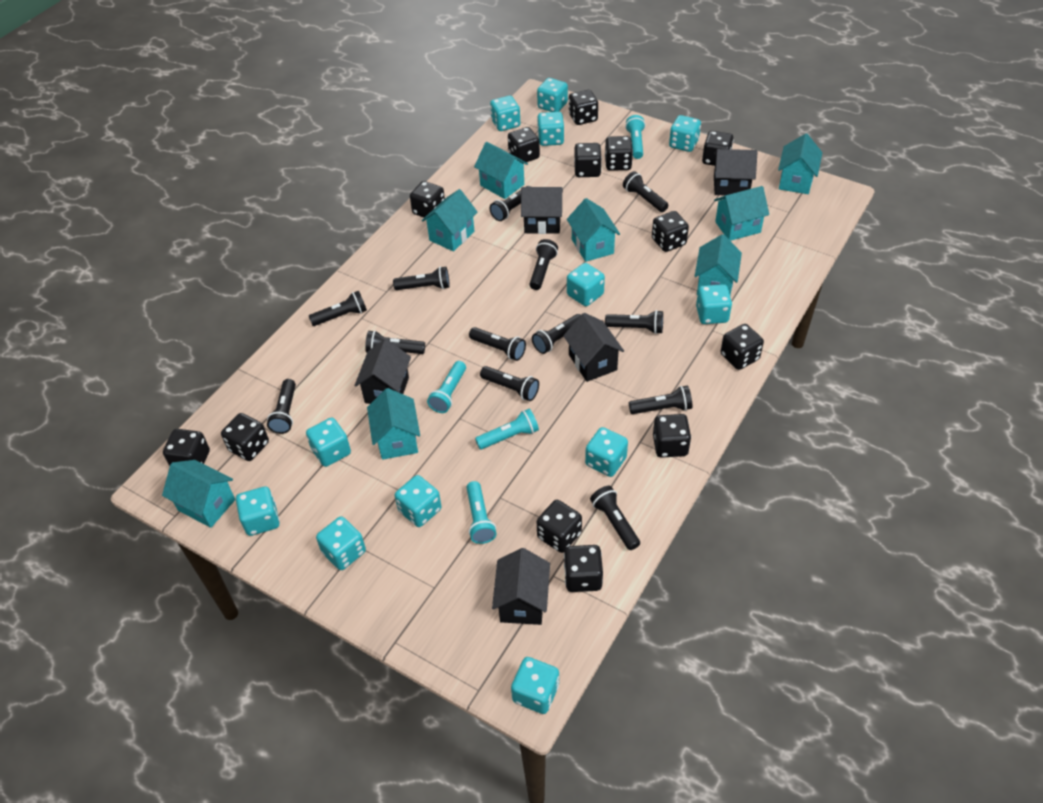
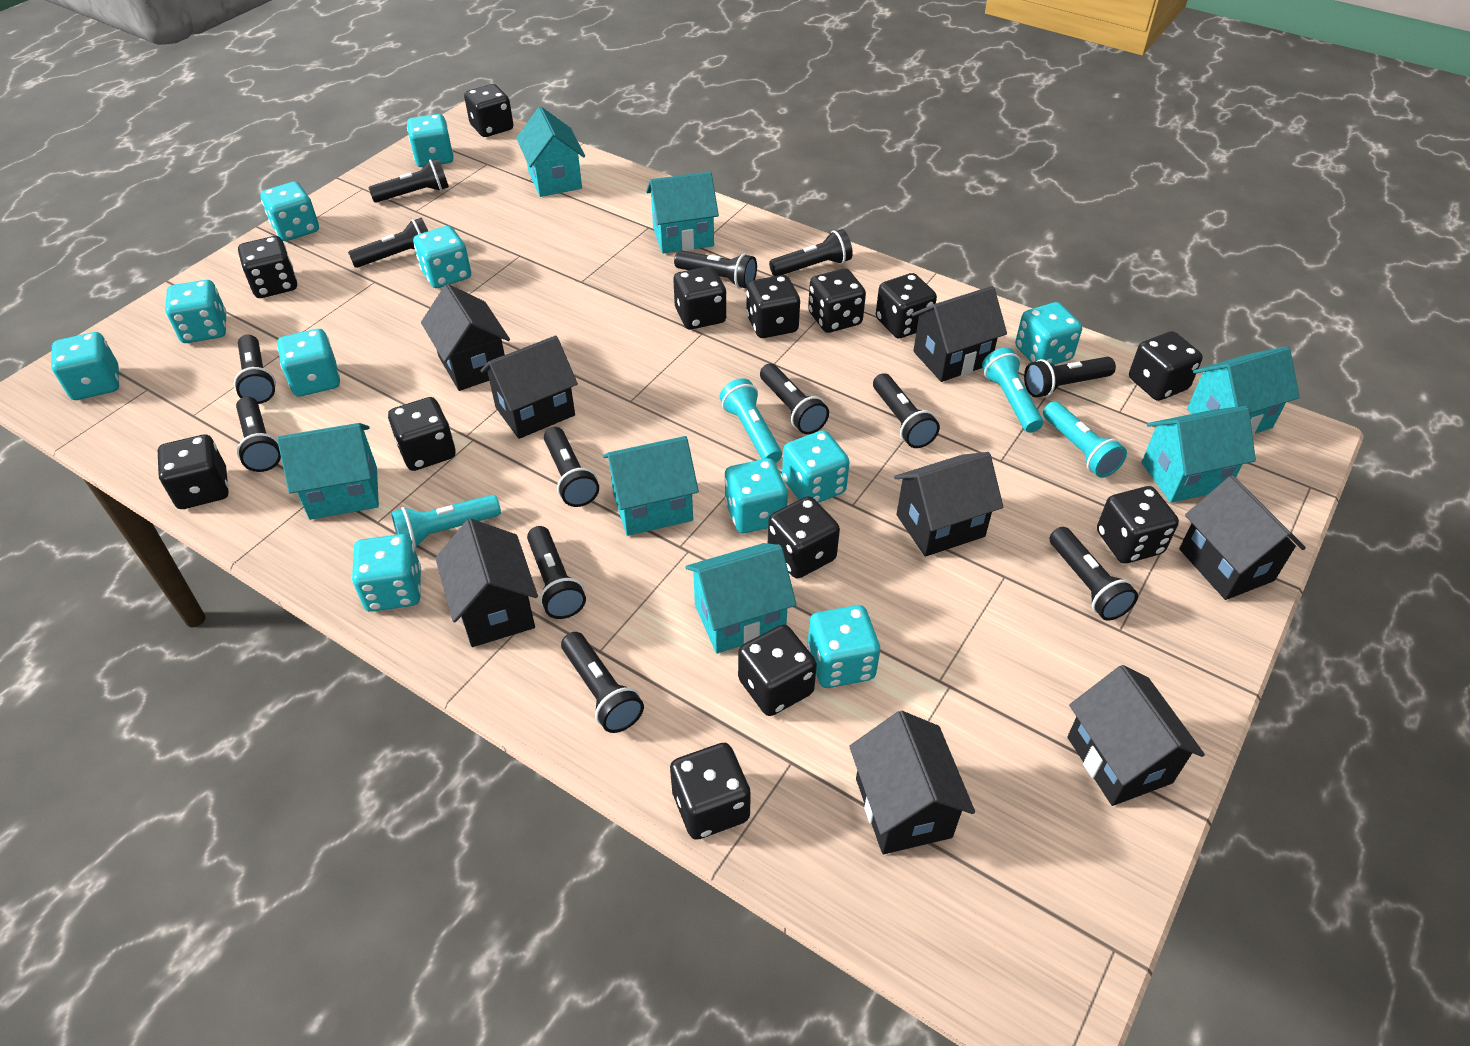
black house: [354,339,411,404] [492,548,550,625] [521,187,563,234] [563,313,624,382] [714,149,758,195] = 5 -> [421,284,510,391] [435,519,538,647] [481,336,578,439] [849,711,975,854] [894,452,1003,557] [911,286,1007,382] [1067,665,1205,806] [1179,475,1306,600] = 8
turquoise dice: [236,487,280,536] [306,418,351,467] [316,517,366,570] [395,475,442,527] [490,95,520,131] [511,657,559,714] [537,78,568,112] [537,112,564,146] [567,263,605,306] [585,427,628,477] [669,115,701,152] [696,284,732,324] = 12 -> [51,332,119,400] [165,280,226,343] [260,181,319,241] [277,329,340,397] [352,534,421,612] [407,114,453,167] [413,226,471,288] [724,458,788,533] [782,430,850,503] [807,605,880,688] [1015,302,1082,365] = 11
turquoise house: [162,460,235,528] [367,388,420,460] [422,189,477,252] [474,142,528,199] [567,198,620,262] [695,234,742,295] [714,186,769,241] [778,134,822,194] = 8 -> [277,423,379,520] [516,107,585,197] [603,436,699,536] [646,171,719,254] [685,543,796,653] [1141,406,1256,503] [1187,346,1300,435] = 7

